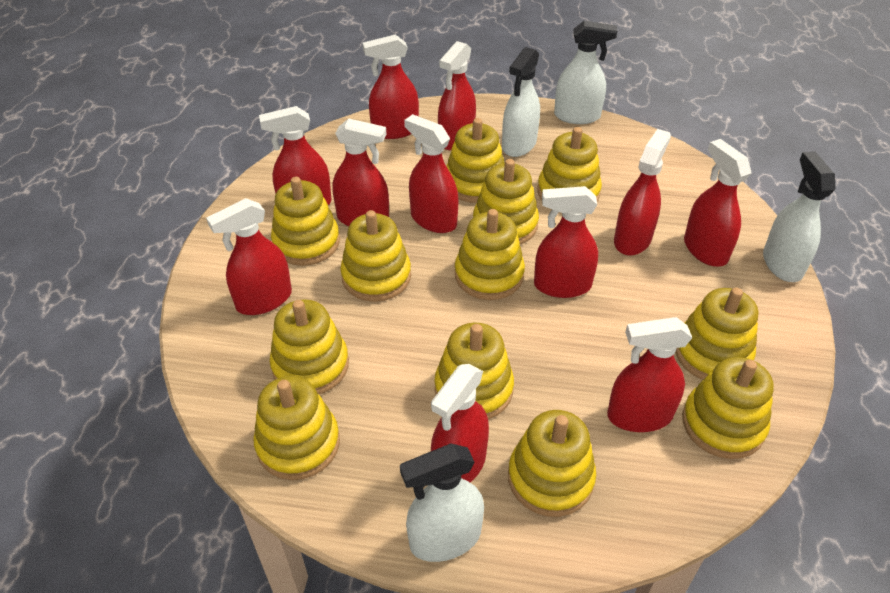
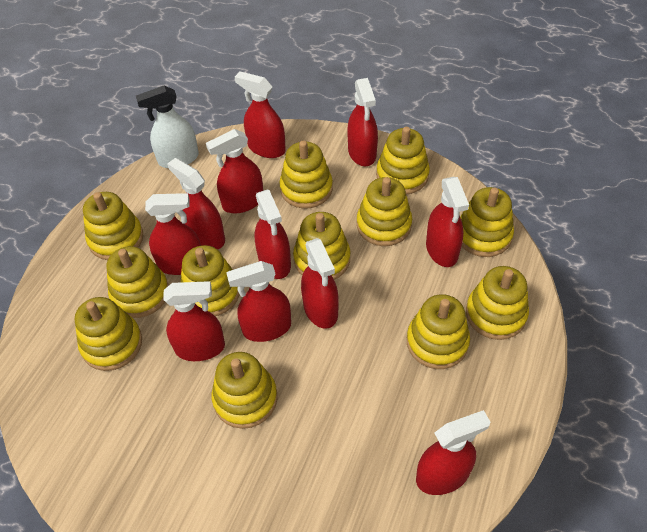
white spray bottle: [400,443,484,562] [502,47,540,157] [554,21,617,124] [763,151,836,282] = 4 -> [136,85,199,168] = 1

